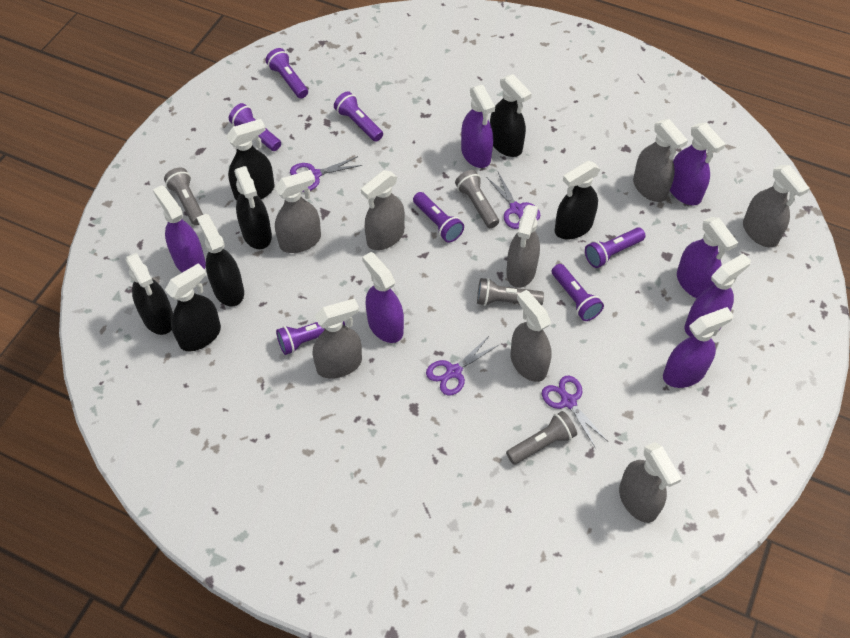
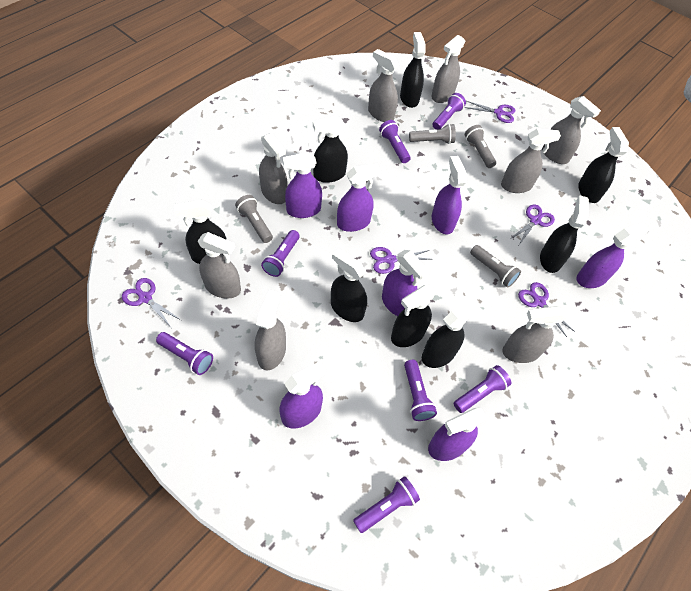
black spray bottle: [125,253,173,335] [165,263,221,352] [197,214,244,306] [226,119,275,200] [234,166,272,249] [490,74,532,157] [555,161,600,239] = 7 -> [174,200,227,264] [313,116,348,183] [331,249,367,322] [391,285,437,347] [400,32,426,108] [422,299,480,368] [540,195,589,273] [578,127,629,203] = 8
purple scissors: [290,156,362,192] [426,335,500,395] [486,172,540,229] [542,376,608,449] = 4 -> [122,278,181,326] [370,247,429,274] [465,101,515,123] [510,205,555,245] [518,282,575,337] = 5

